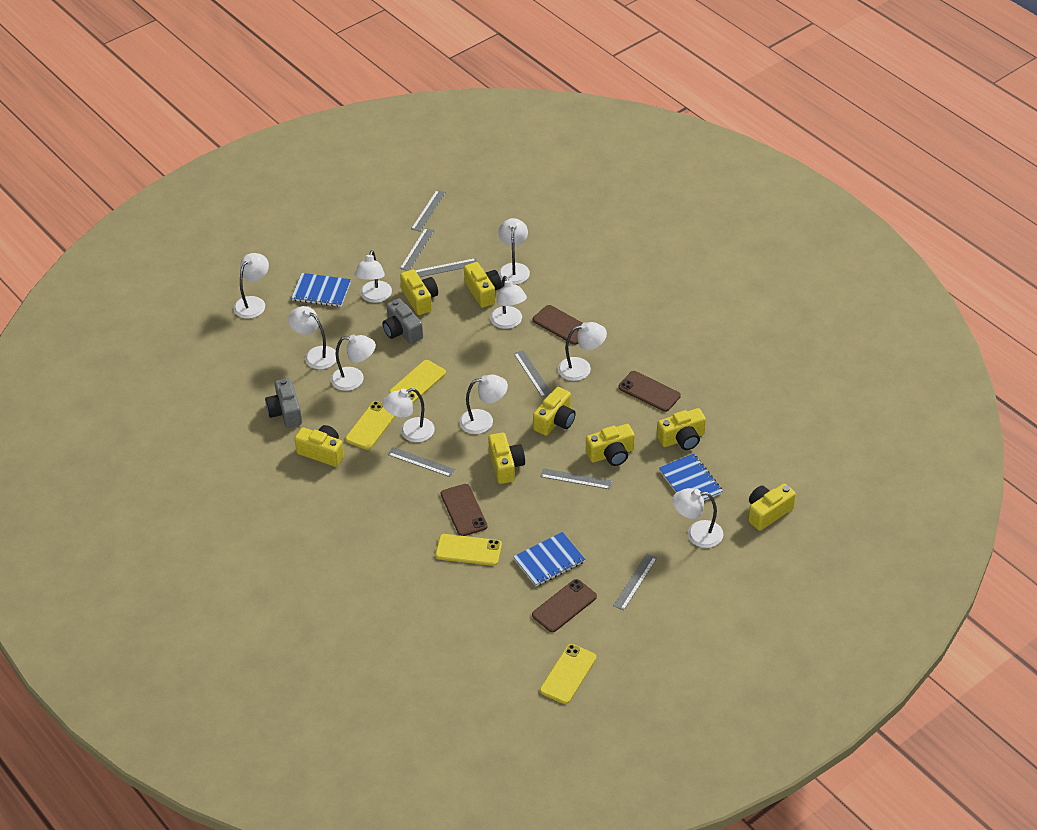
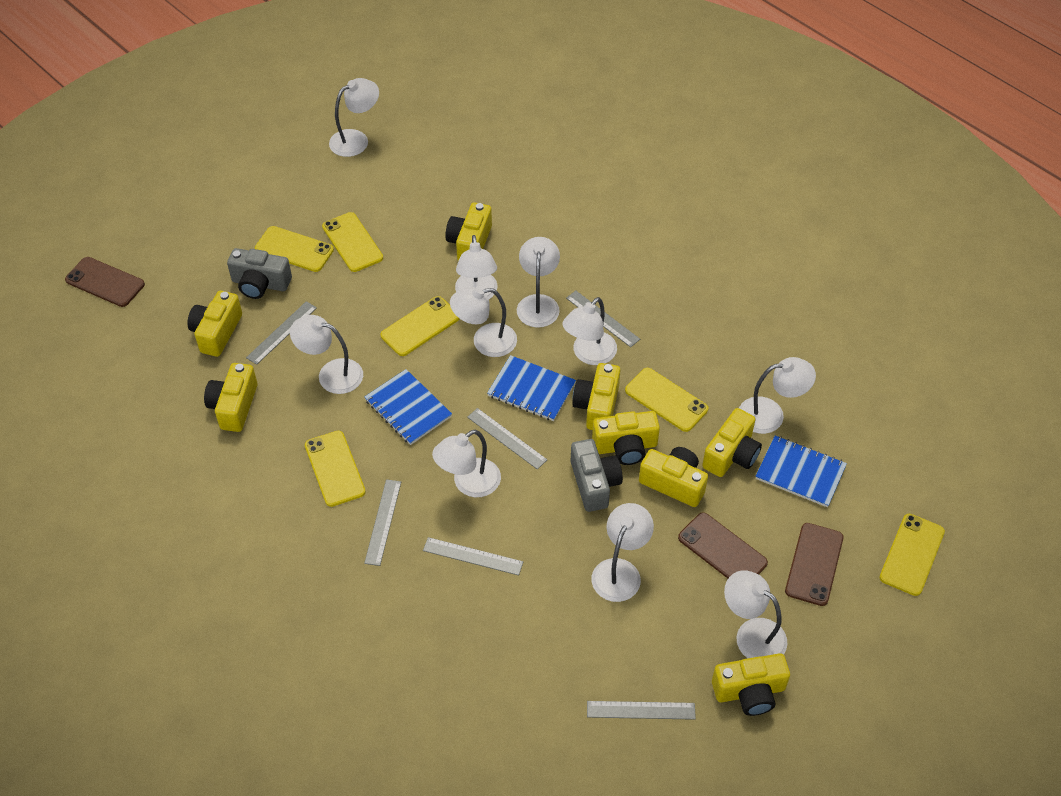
brown phone: [441,484,488,536] [532,579,597,632] [533,305,582,345] [618,371,681,412] = 4 -> [65,257,145,307] [678,512,768,578] [785,523,843,606] = 3
grey ruler: [388,447,455,477] [400,228,434,271] [411,190,446,232] [415,258,477,277] [514,350,552,398] [540,468,612,489] [613,554,657,611] = 7 -> [246,301,317,365] [364,479,401,566] [423,537,523,576] [467,408,547,470] [566,291,640,347] [587,701,696,720] = 6
yellow phone: [345,401,395,450] [389,360,446,403] [435,534,502,566] [540,644,596,704] = 4 -> [255,226,334,272] [305,431,366,507] [322,212,383,272] [381,296,459,356] [625,368,708,432] [879,514,945,596] = 6

